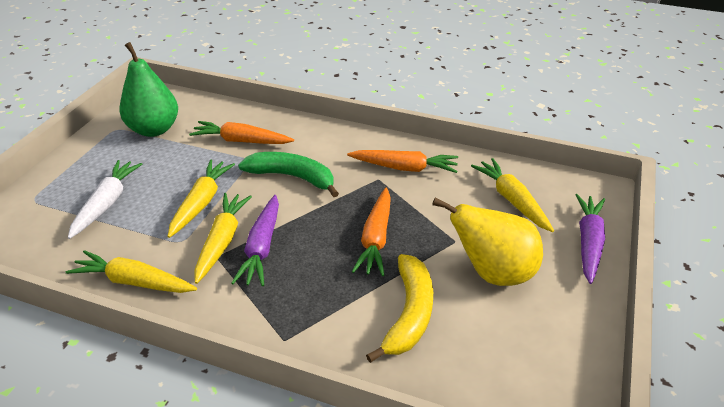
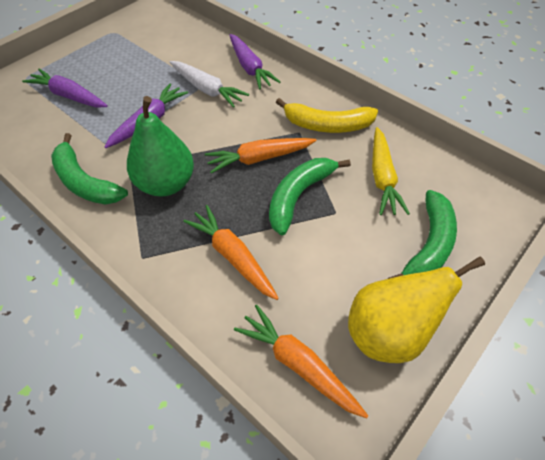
green banana: [238,152,339,197] = 1 -> [51,133,128,204] [269,158,351,235] [388,190,457,279] = 3
purple carrot: [231,195,279,286] [575,194,605,284] = 2 -> [22,68,108,108] [104,83,188,148] [229,34,280,90] = 3
yellow carrot: [66,250,197,293] [168,160,235,238] [194,193,252,284] [471,158,554,232] = 4 -> [372,127,410,215] = 1

